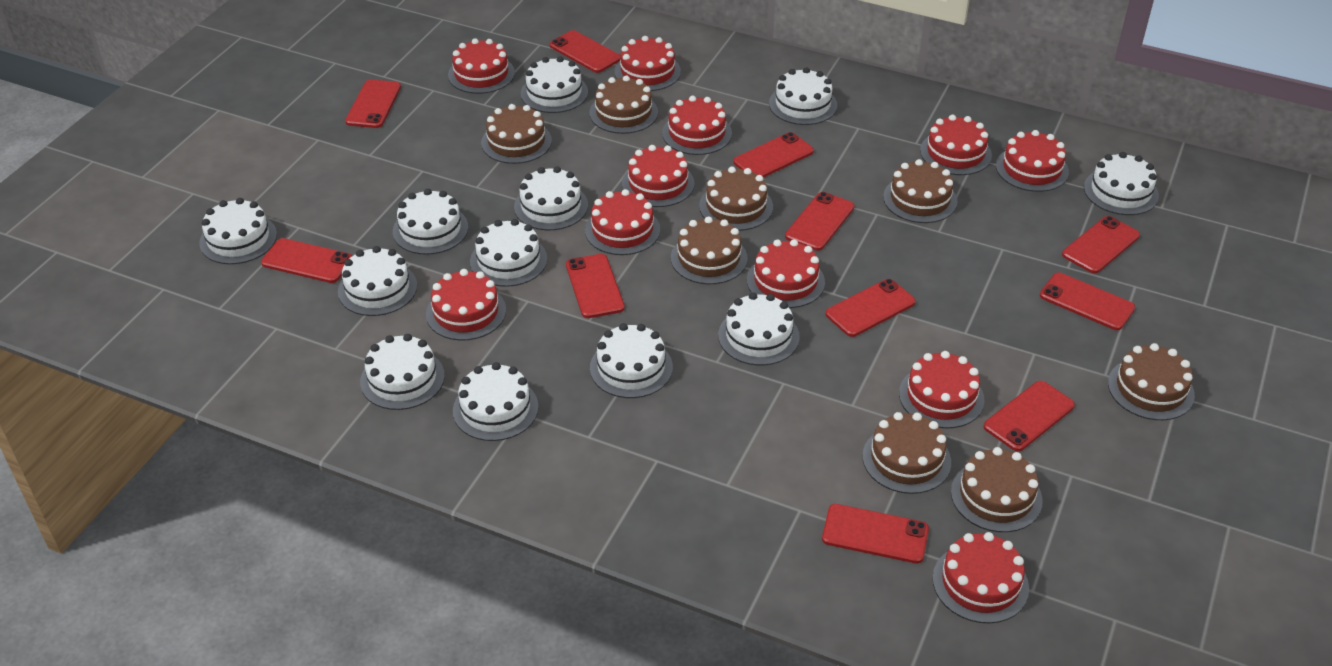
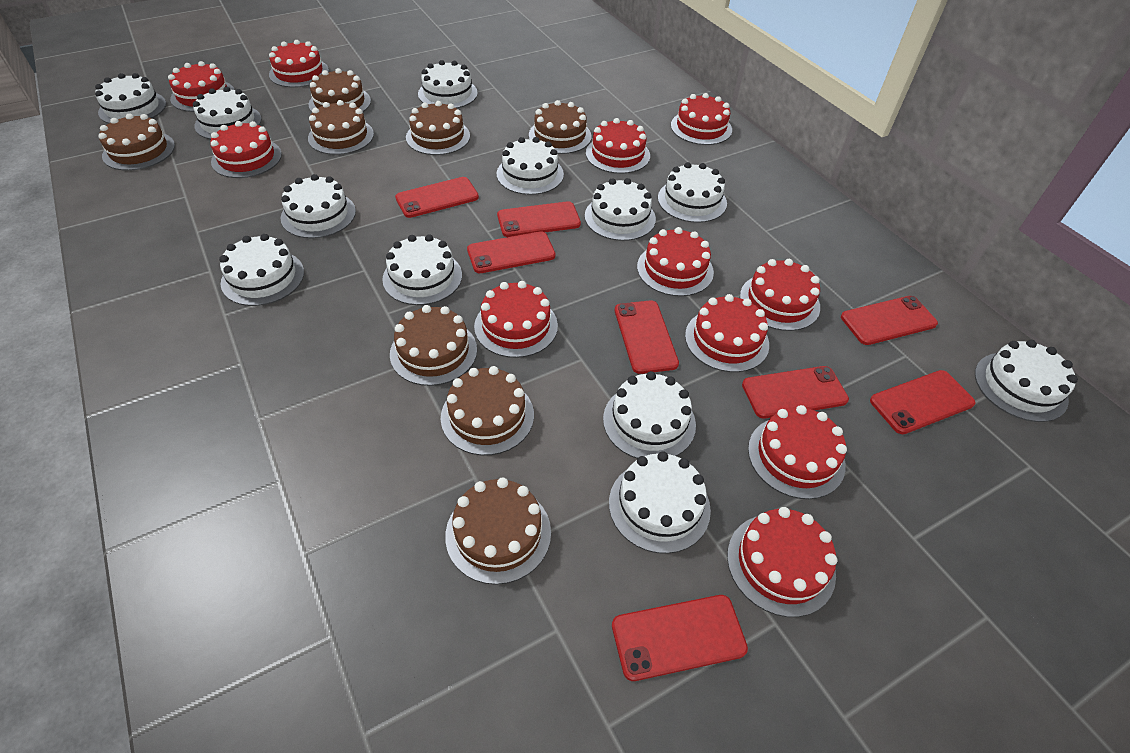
red phone: [261,238,352,283] [345,79,401,128] [550,30,620,73] [566,254,625,318] [733,132,814,178] [785,192,855,251] [822,504,929,563] [825,279,916,337] [984,381,1075,451] [1040,273,1135,330] [1062,216,1140,273] = 11 -> [395,177,479,218] [467,231,556,273] [497,201,581,237] [612,595,748,681] [615,300,679,374] [742,366,849,419] [841,296,938,345] [870,370,976,434] = 8

